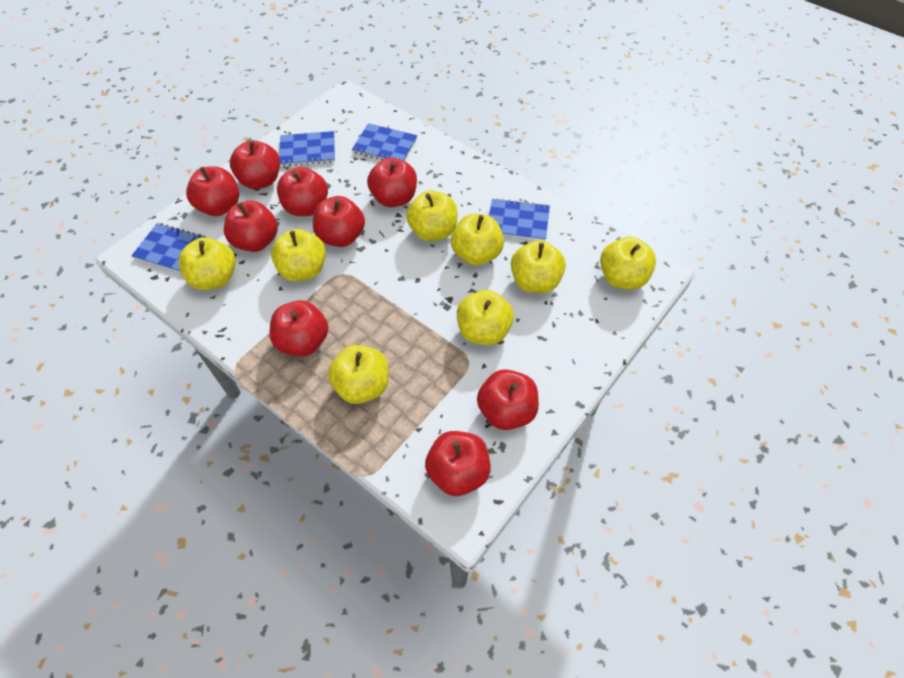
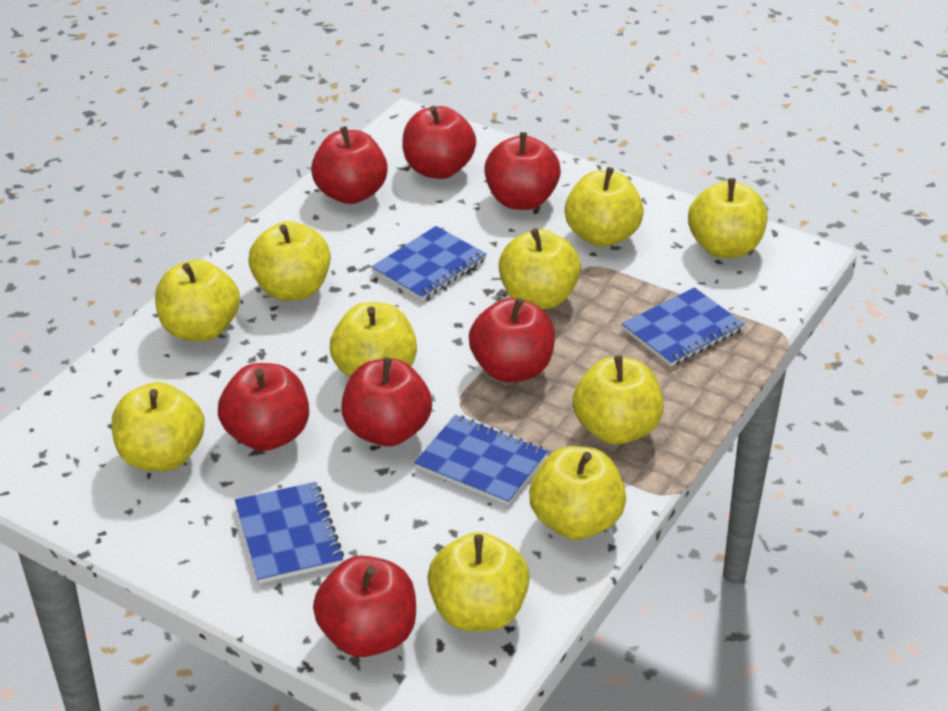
red apple: [186,166,239,216] [224,201,278,252] [230,140,280,189] [269,300,328,357] [277,167,328,216] [313,196,365,247] [367,158,417,207] [425,431,491,496] [477,369,539,430] = 9 -> [218,363,309,451] [311,126,388,204] [313,556,416,657] [341,357,432,446] [403,106,476,179] [469,298,555,382] [484,132,561,210] = 7
yellow apple: [178,237,236,290] [271,229,326,281] [328,345,388,404] [406,190,458,241] [451,214,504,266] [457,290,514,345] [511,240,566,293] [600,237,656,289] = 8 -> [112,382,205,471] [155,260,240,342] [248,221,331,301] [330,302,417,377] [427,532,530,631] [499,228,581,309] [529,446,626,540] [565,167,644,247] [573,355,664,444] [688,178,767,258] = 10

